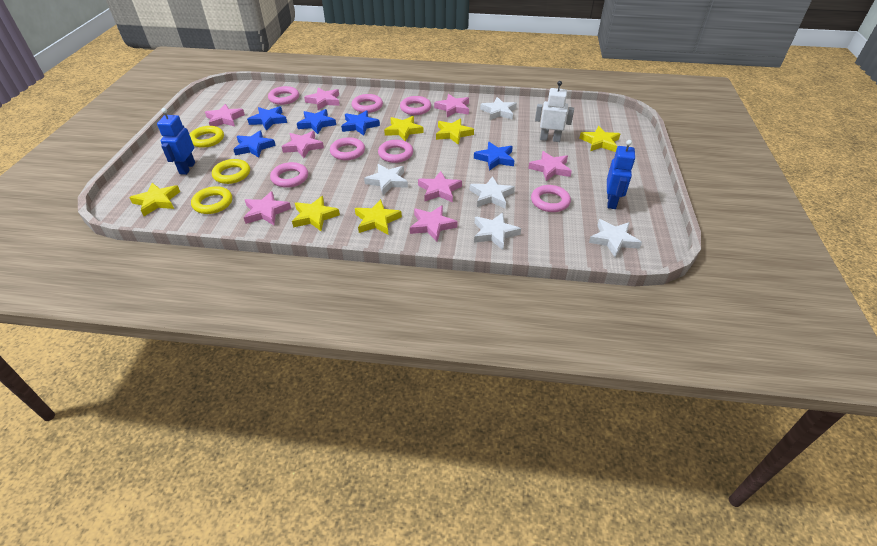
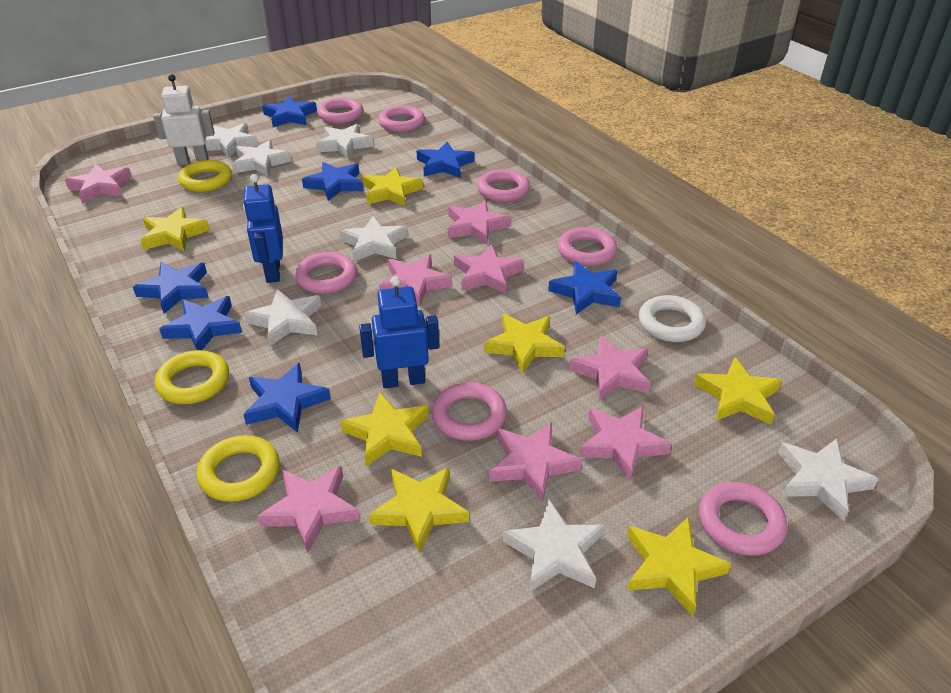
blue star: [233,130,276,158] [247,106,287,131] [297,109,336,134] [341,110,380,136] [474,142,515,171] = 5 -> [133,262,209,314] [159,296,242,350] [243,363,331,433] [262,96,317,127] [302,162,363,201] [417,142,475,178] [548,261,621,314] = 7
white ring: none = 0 -> [639,295,706,342] = 1
white star: [364,164,408,195] [470,176,515,208] [474,212,521,250] [480,97,517,120] [589,219,642,257] = 5 -> [205,123,258,158] [232,140,292,177] [244,289,321,347] [316,124,374,159] [340,216,408,262] [503,499,604,593] [778,438,879,521] = 7
yellow star: [129,183,180,216] [292,196,340,231] [355,199,402,234] [384,116,424,141] [436,118,474,145] [579,126,620,152] = 6 -> [140,207,210,252] [340,392,429,467] [362,167,423,206] [369,467,469,553] [484,314,565,374] [627,517,731,616] [694,357,782,425] = 7

